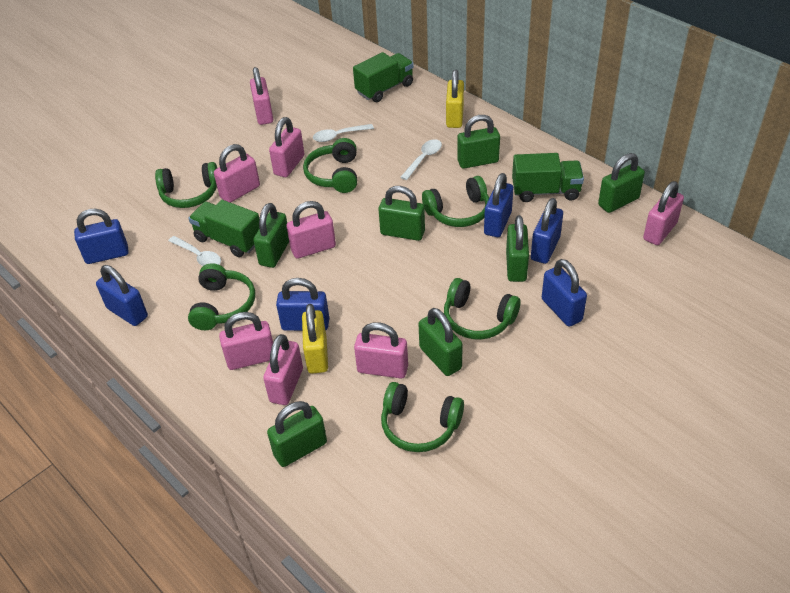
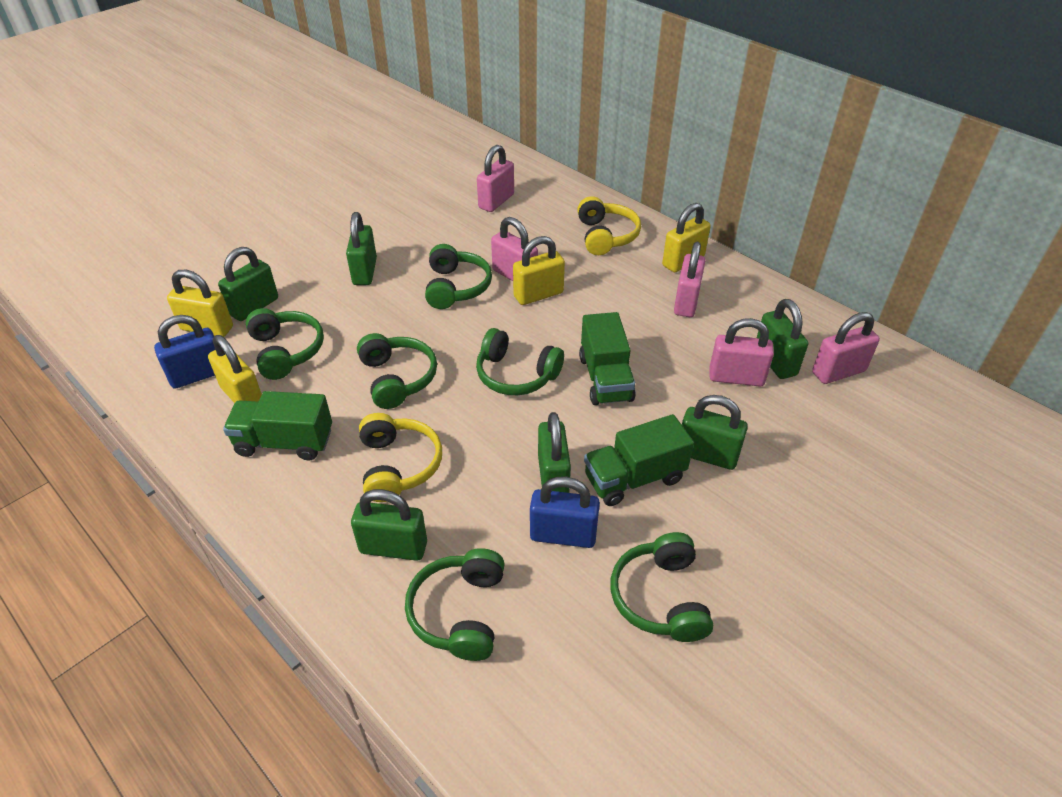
blue padlock: [74,209,129,264] [96,265,148,326] [276,278,329,331] [484,173,513,237] [531,198,563,264] [542,259,587,327] = 6 -> [154,315,215,389] [530,477,600,548] = 2
green padlock: [253,203,289,268] [267,401,327,467] [379,186,425,241] [419,308,463,376] [457,115,500,169] [506,215,529,282] [598,153,645,213] = 7 -> [218,247,278,321] [346,212,377,285] [351,489,427,561] [538,412,571,493] [682,395,748,470] [757,299,808,379] = 6
pink padlock: [214,144,260,203] [219,312,273,370] [250,67,273,125] [263,334,303,405] [269,117,305,177] [287,201,336,259] [354,322,408,378] [643,181,684,245] = 8 -> [477,145,514,212] [491,217,538,281] [674,242,705,317] [709,318,774,386] [812,312,880,384] = 5
white spoon: [168,236,221,266] [313,124,374,142] [401,139,442,180] = 3 -> none = 0
yellow headphones: none = 0 -> [359,413,442,502] [577,196,641,255] = 2
yellow padlock: [302,304,328,374] [446,69,464,128] = 2 -> [167,270,233,337] [208,335,262,403] [513,236,565,305] [662,203,711,272] = 4

